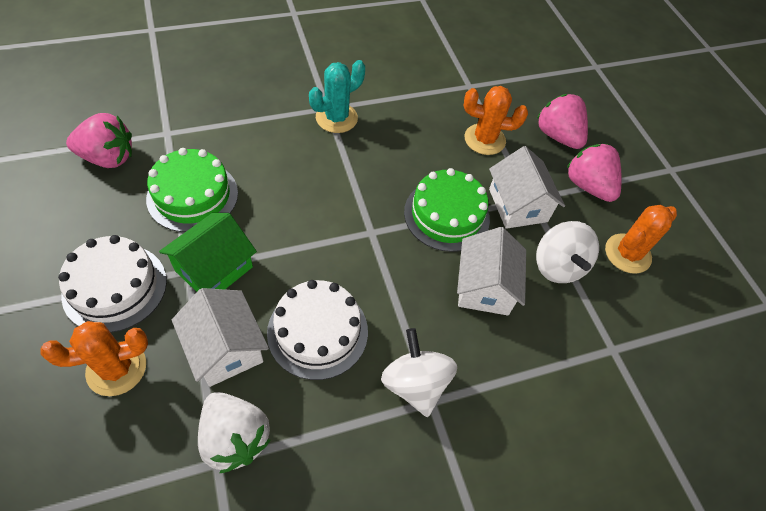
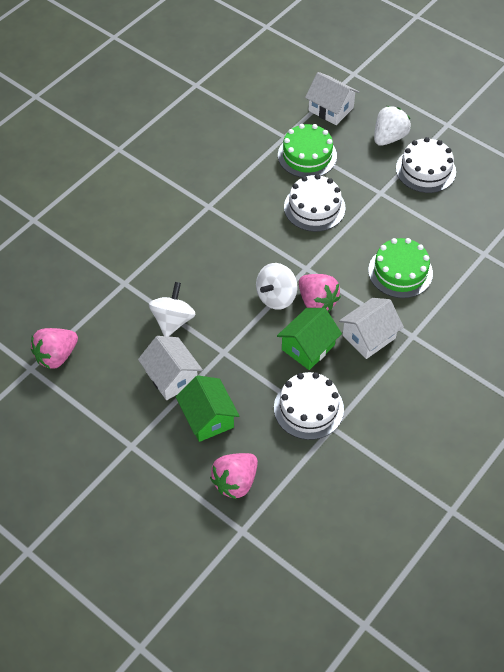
green house: [159,213,257,292] = 1 -> [176,375,239,442] [277,308,342,370] = 2
orange cactus: [40,321,148,396] [463,86,528,155] [605,205,677,274] = 3 -> none = 0
turquoise cactus: [309,60,365,133] = 1 -> none = 0
white cake: [58,235,167,333] [267,280,368,380] = 2 -> [274,372,344,440] [284,174,346,232] [396,137,456,193] = 3

